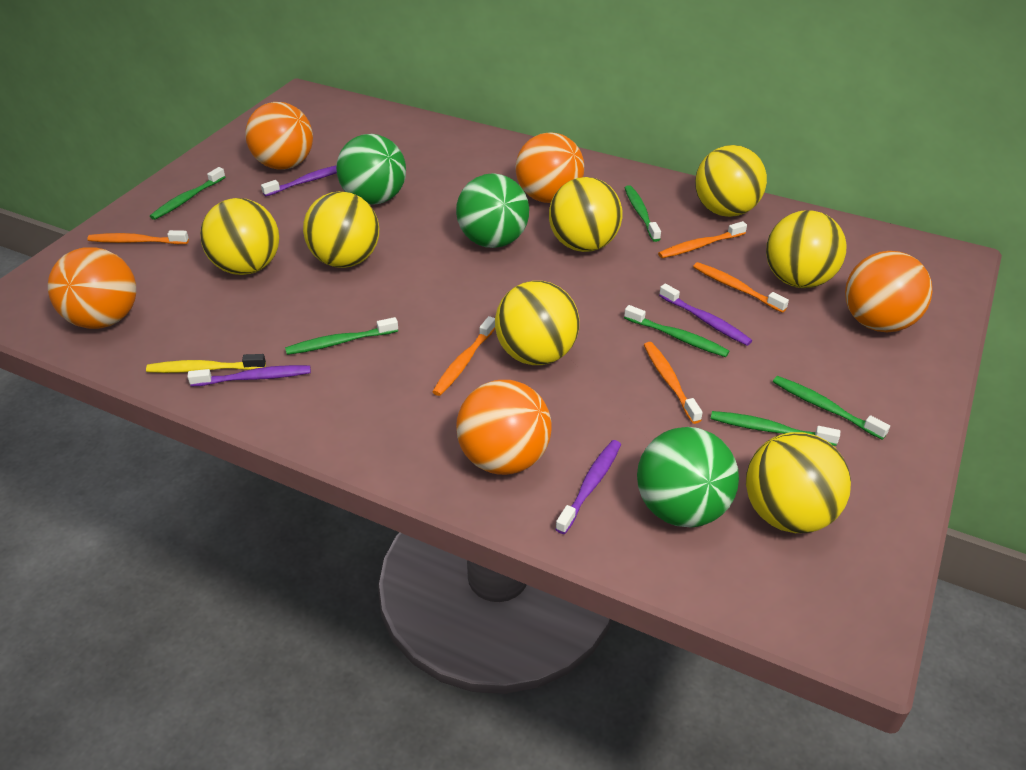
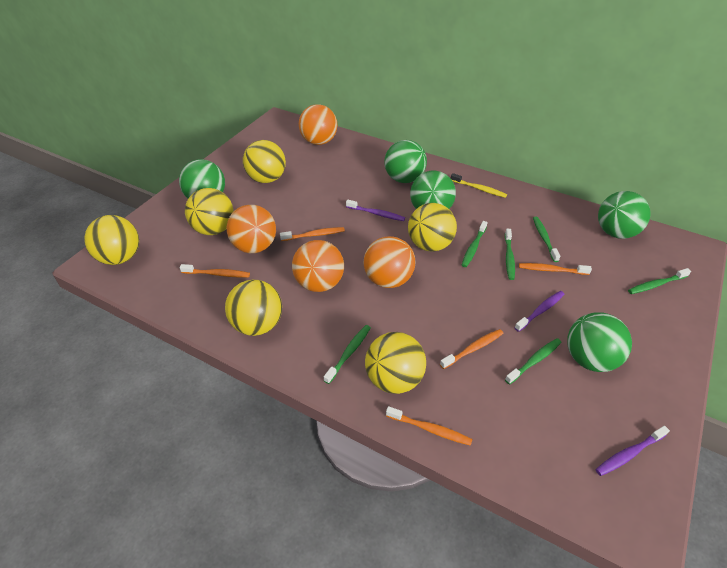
green ball: [336,134,406,205] [456,173,529,248] [637,427,739,528] = 3 -> [179,159,225,199] [384,140,427,183] [410,171,456,209] [567,312,632,372] [598,191,651,239] = 5
orange ball: [48,247,136,329] [245,102,313,170] [456,380,552,475] [515,132,584,203] [845,251,933,332] = 5 -> [227,205,276,253] [292,240,344,292] [299,104,337,145] [364,236,415,288] = 4
purple toothbrush: [187,365,311,387] [261,166,337,197] [555,440,621,534] [659,284,752,346] = 4 -> [346,200,405,221] [515,291,565,332] [596,426,670,476] = 3
yellow ball: [200,198,279,275] [303,191,379,268] [495,281,579,365] [549,177,622,252] [695,145,767,217] [746,432,851,533] [766,210,847,288] = 7 -> [84,215,139,265] [185,188,234,235] [225,279,282,336] [243,140,286,183] [365,332,426,394] [408,203,457,251] = 6

